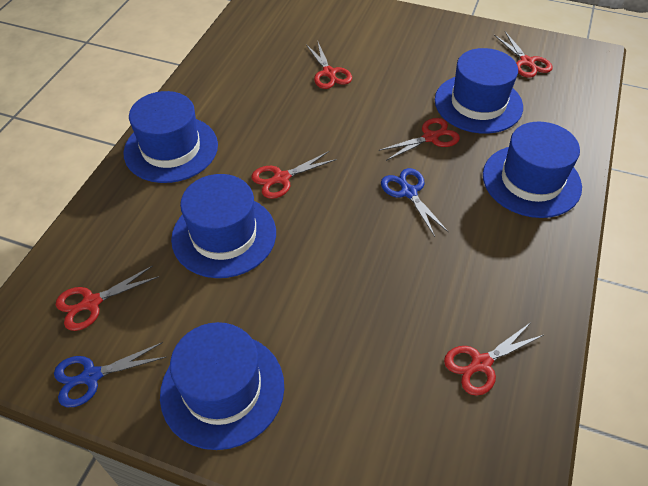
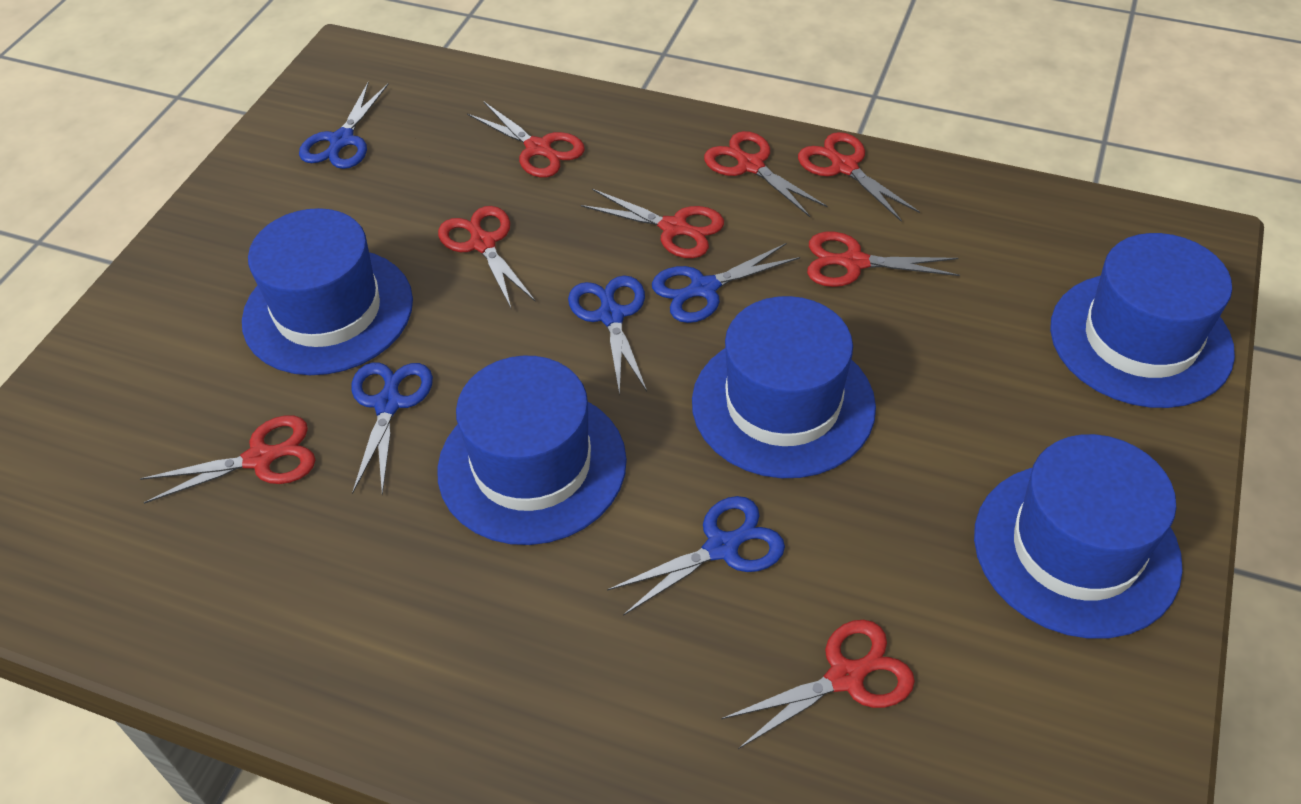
blue scissors: [54,342,166,407] [381,168,448,237] = 2 -> [299,82,389,169] [352,362,433,495] [568,276,647,395] [607,496,785,616] [652,243,800,323] = 5
red scissors: [56,265,159,331] [252,151,337,199] [306,42,352,89] [379,118,460,161] [444,322,543,396] [494,32,553,78] = 6 -> [140,415,315,504] [438,206,536,308] [467,102,585,177] [581,189,724,258] [704,131,828,217] [721,620,915,749] [798,132,920,222] [807,232,960,287] = 8

